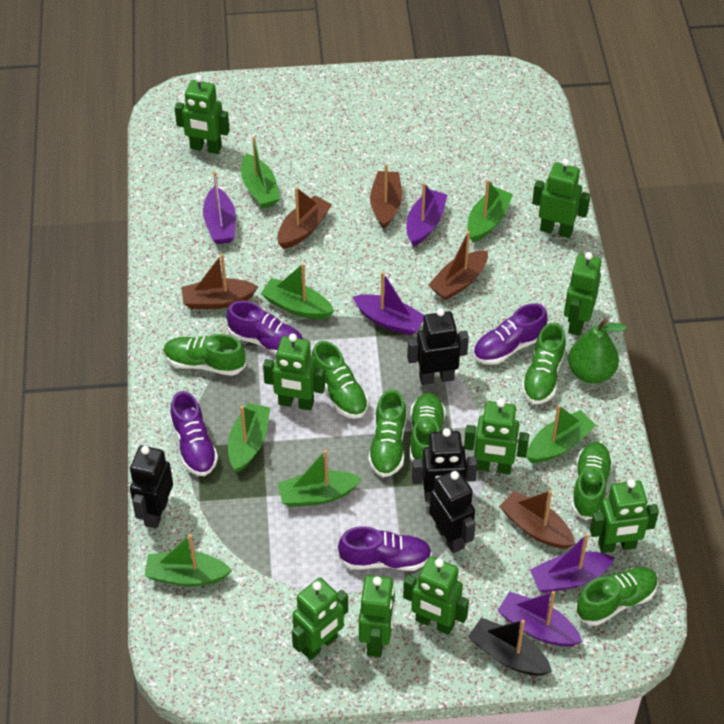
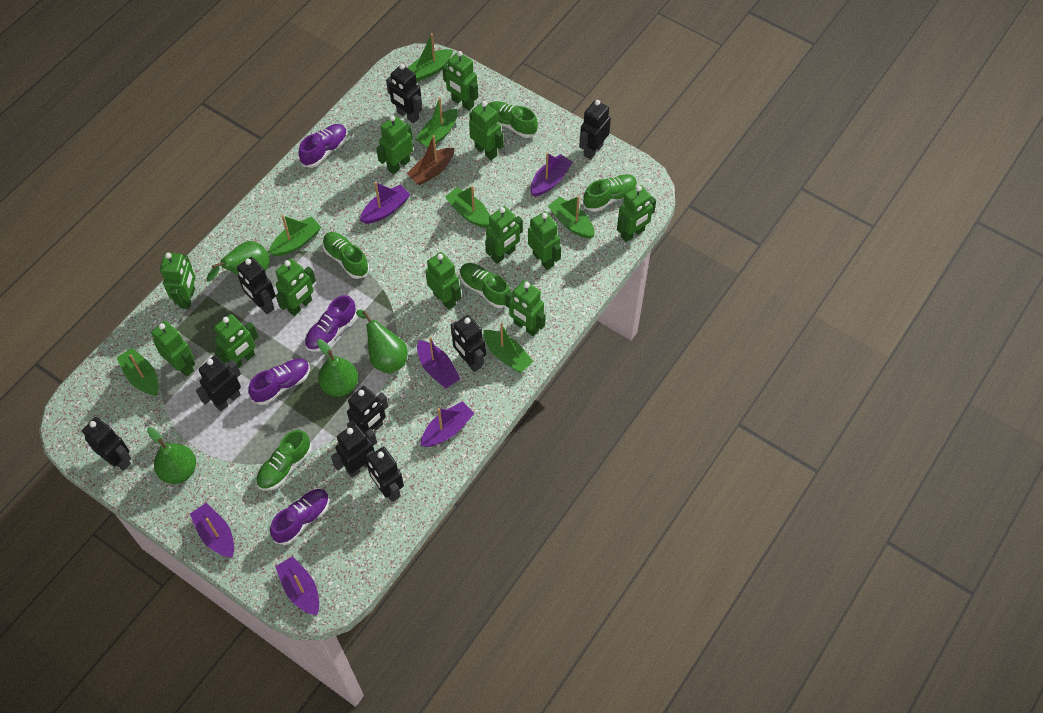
black boat: [468,618,552,676] = 1 -> none = 0
black robot: [130,445,173,528] [407,308,469,385] [412,428,477,502] [429,469,475,553] = 4 -> [82,417,131,471] [196,355,241,411] [237,257,276,314] [331,424,377,477] [347,386,388,435] [366,447,404,502] [386,64,422,123] [451,315,486,372] [579,100,611,160] = 9
brown boat: [181,254,258,309] [277,187,332,249] [370,164,402,229] [428,231,488,300] [499,490,575,549] = 5 -> [406,135,455,185] = 1
green pear: [568,319,627,384] = 1 -> [147,427,196,484] [207,241,269,282] [317,339,358,397] [356,310,408,373] = 4
green robot: [175,75,230,154] [263,333,325,411] [292,578,348,660] [359,575,395,657] [403,556,469,635] [464,399,529,475] [532,159,591,238] [564,252,601,336] [590,479,659,553] = 9 -> [151,321,195,377] [160,252,196,309] [214,314,258,368] [276,258,316,316] [376,115,413,174] [425,252,461,310] [442,51,478,111] [469,101,504,160] [485,206,523,264] [505,280,546,336] [528,212,561,270] [617,185,656,242] = 12
green shoe: [164,334,246,376] [312,341,368,418] [368,389,406,477] [410,393,445,463] [521,323,566,404] [571,442,613,520] [575,567,658,626] = 7 -> [256,430,312,490] [322,232,369,279] [460,263,510,308] [488,101,538,138] [583,174,637,212] = 5
purple boat: [203,171,236,244] [353,272,424,335] [407,182,447,247] [498,591,582,647] [530,533,615,593] = 5 -> [190,503,234,558] [275,556,319,615] [360,182,410,224] [417,337,460,389] [420,401,475,447] [531,152,573,197] = 6

